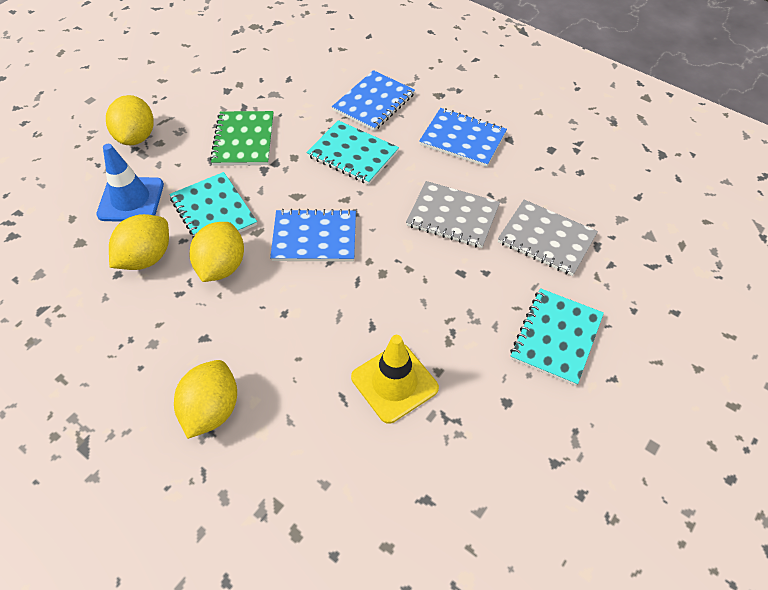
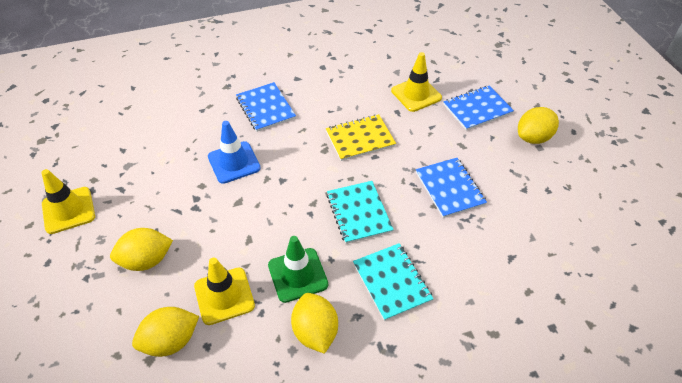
green notebook: [210,111,274,166] = 1 -> none = 0
green traffic cone: none = 0 -> [268,236,328,303] = 1
grey notebook: [406,181,500,248] [498,200,598,276] = 2 -> none = 0
turquoise notebook: [169,172,257,238] [306,120,399,185] [510,288,604,386] = 3 -> [327,181,394,244] [353,243,434,321] = 2
yellow notebook: none = 0 -> [326,114,396,161] = 1
yellow traffic cone: [351,335,439,424] = 1 -> [41,169,95,234] [194,258,255,325] [391,52,442,112] = 3

